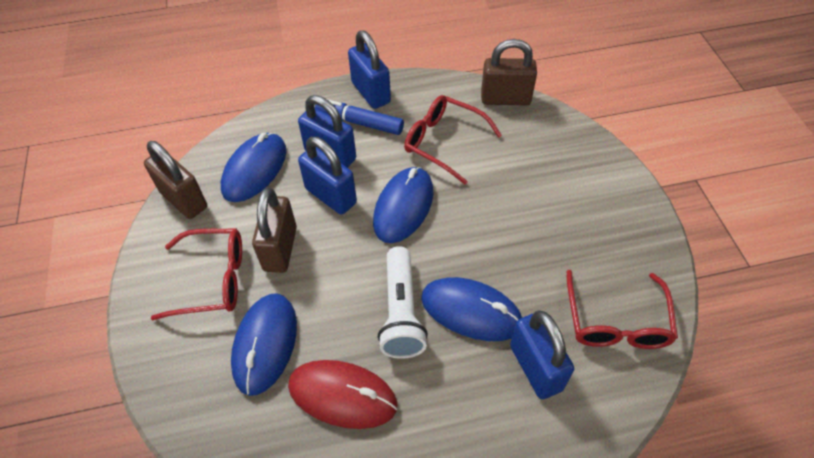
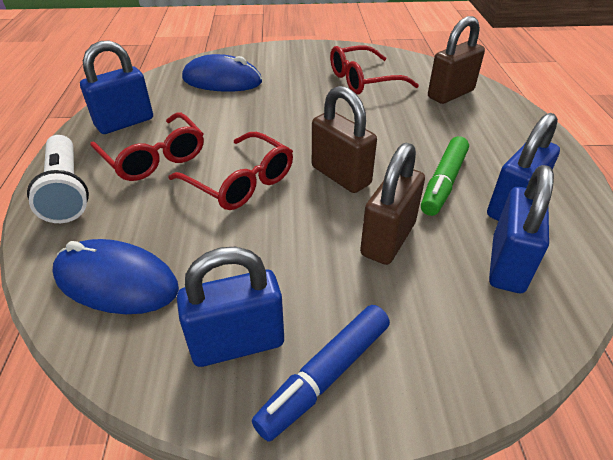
blue mouse: [221,133,286,202] [231,293,297,396] [373,167,433,243] [421,277,522,341] = 4 -> [52,239,179,314] [182,54,262,92] = 2
green marker: none = 0 -> [421,136,469,216] = 1
red mouse: [288,360,398,429] = 1 -> none = 0

